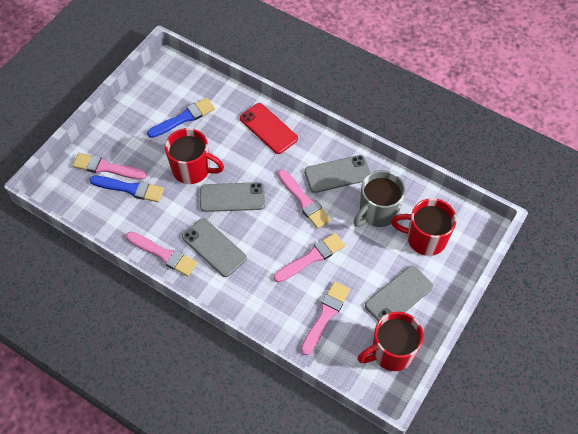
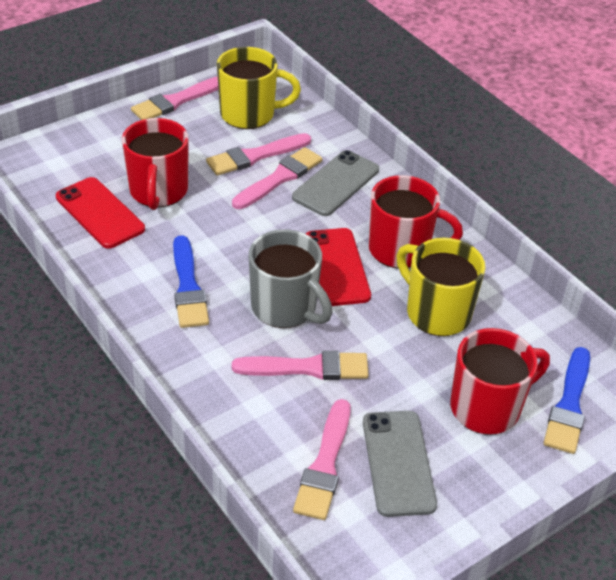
grey phone: [182,218,247,277] [200,182,265,212] [304,155,371,193] [365,266,433,321] = 4 -> [292,150,379,216] [363,411,437,517] = 2
red phone: [240,103,298,154] = 1 -> [56,177,145,249] [306,228,371,306] = 2
yellow mug: none = 0 -> [217,47,301,129] [396,238,486,336] = 2

